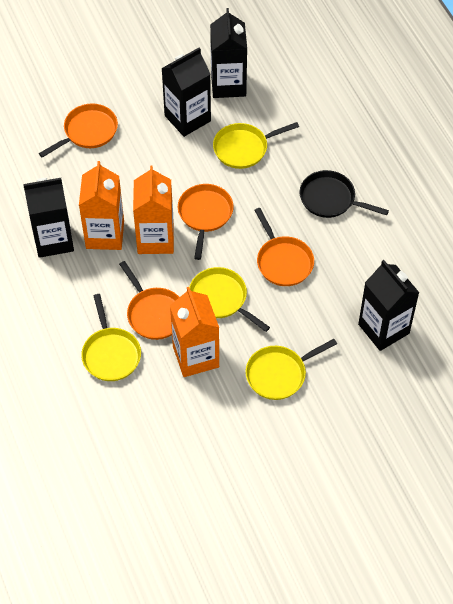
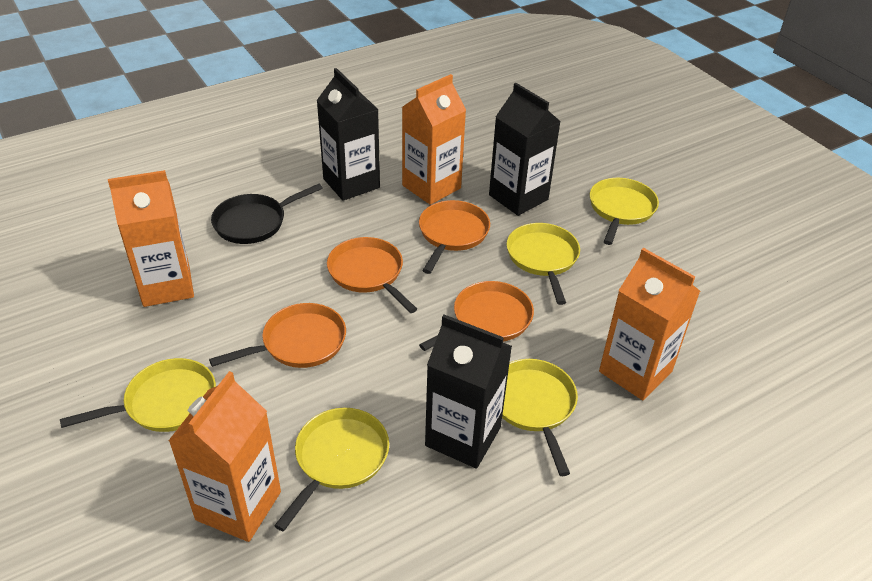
black carton: [23,178,74,258] [161,47,211,137] [210,8,247,98] [358,260,419,351] = 4 -> [316,68,380,201] [425,314,512,469] [489,83,561,216] = 3
orange carton: [79,161,124,250] [133,165,174,254] [170,287,219,377] = 3 -> [108,170,194,307] [169,371,281,542] [402,74,466,205] [599,248,700,400] = 4
yellow pan: [81,294,141,381] [189,267,270,332] [213,122,299,169] [245,339,337,400] = 4 -> [60,358,216,432] [274,408,389,532] [502,359,578,476] [507,223,580,305] [590,178,659,245] = 5

